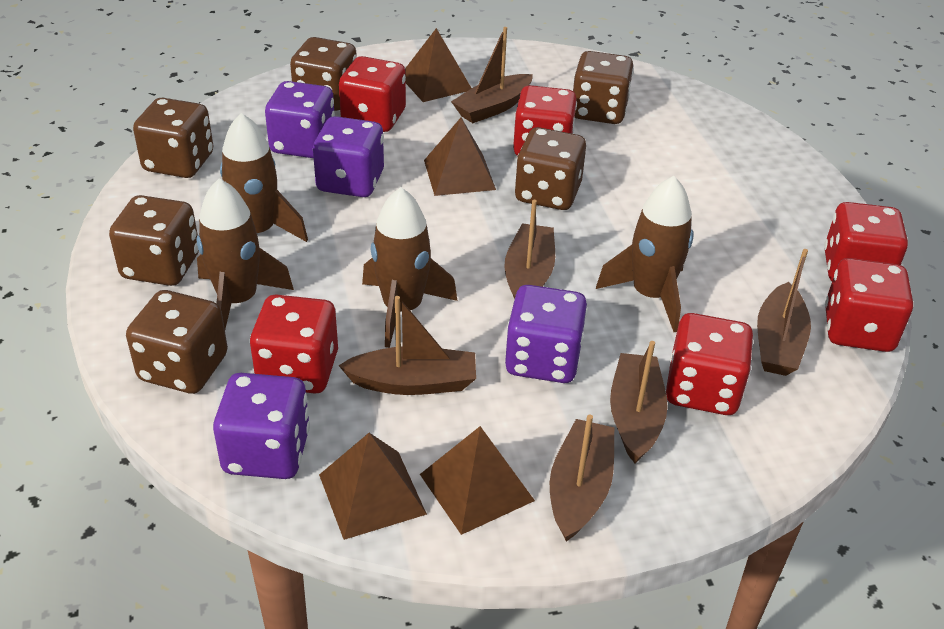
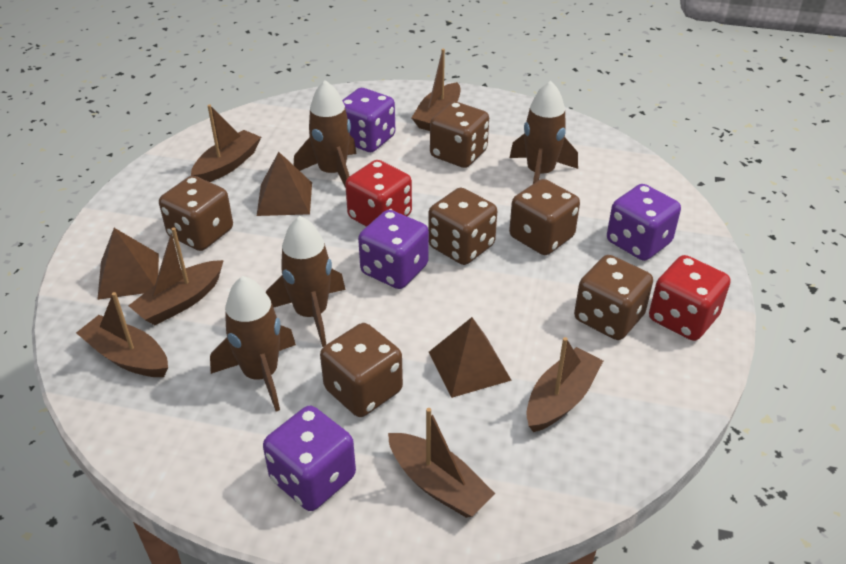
brown pyramid: [319,433,427,540] [405,28,472,102] [420,426,535,535] [424,118,496,196] = 4 -> [97,228,159,300] [257,152,312,216] [429,317,512,398] = 3
red dice: [250,294,338,394] [339,56,406,132] [513,85,577,156] [666,313,753,415] [824,202,908,281] [825,258,913,352] = 6 -> [345,160,412,227] [649,255,731,341] = 2

